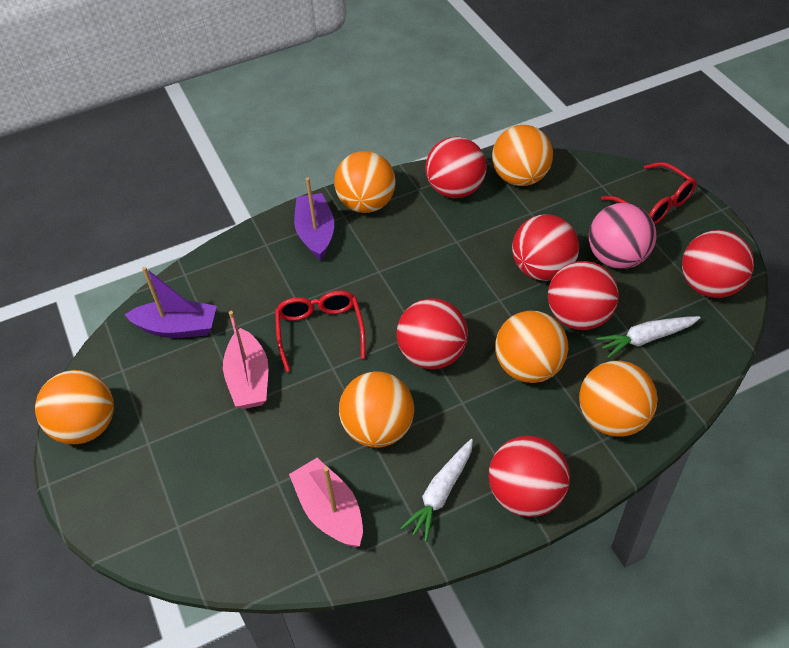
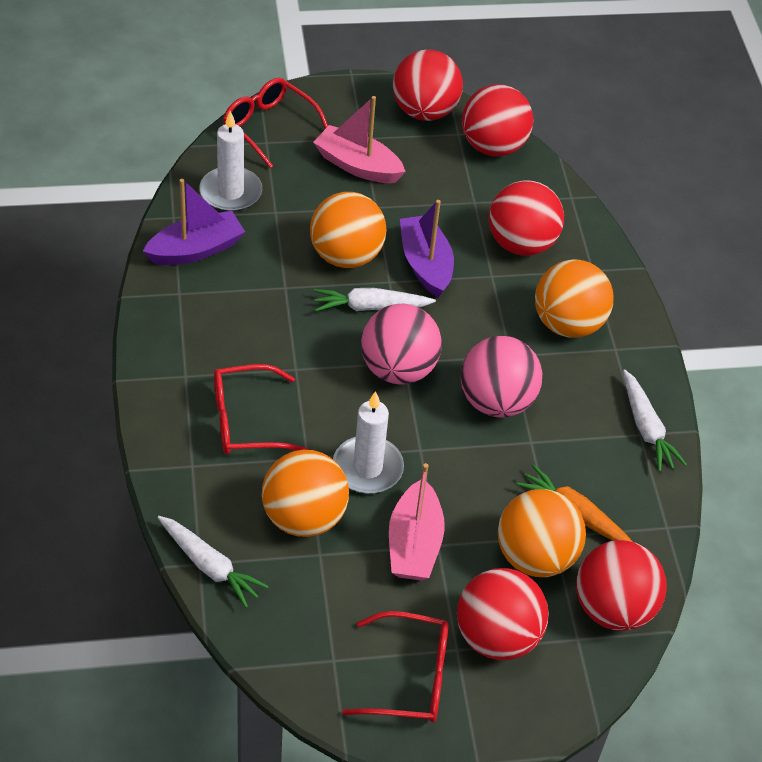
orange ball: [35,370,114,444] [334,151,396,213] [339,371,414,448] [492,125,553,186] [495,311,568,383] [579,361,658,437] = 6 -> [262,450,349,537] [310,192,386,268] [498,489,586,577] [535,260,613,338] = 4
orange carrot: none = 0 -> [516,464,633,542] = 1
pink ball: [589,203,656,269] = 1 -> [361,304,442,384] [461,336,542,418] = 2
red ball: [397,298,468,369] [425,137,487,198] [489,436,570,517] [512,214,579,281] [548,261,619,330] [682,230,754,298] = 6 -> [393,50,463,121] [457,568,549,660] [462,84,533,156] [489,181,564,256] [576,540,667,631] = 5
red glasses: [275,291,366,372] [601,162,697,224] = 2 -> [214,364,307,454] [223,78,328,168] [342,611,449,723] = 3
white candle: none = 0 -> [199,111,262,212] [333,391,404,494] = 2
white carrot: [401,439,473,542] [596,316,701,358] = 2 -> [157,516,269,608] [314,288,436,312] [623,369,687,472] = 3

